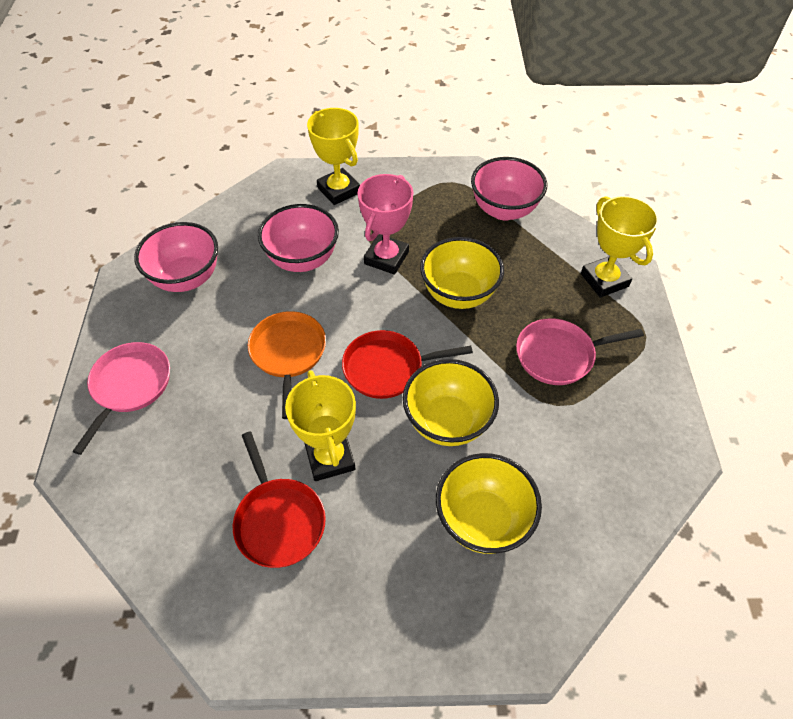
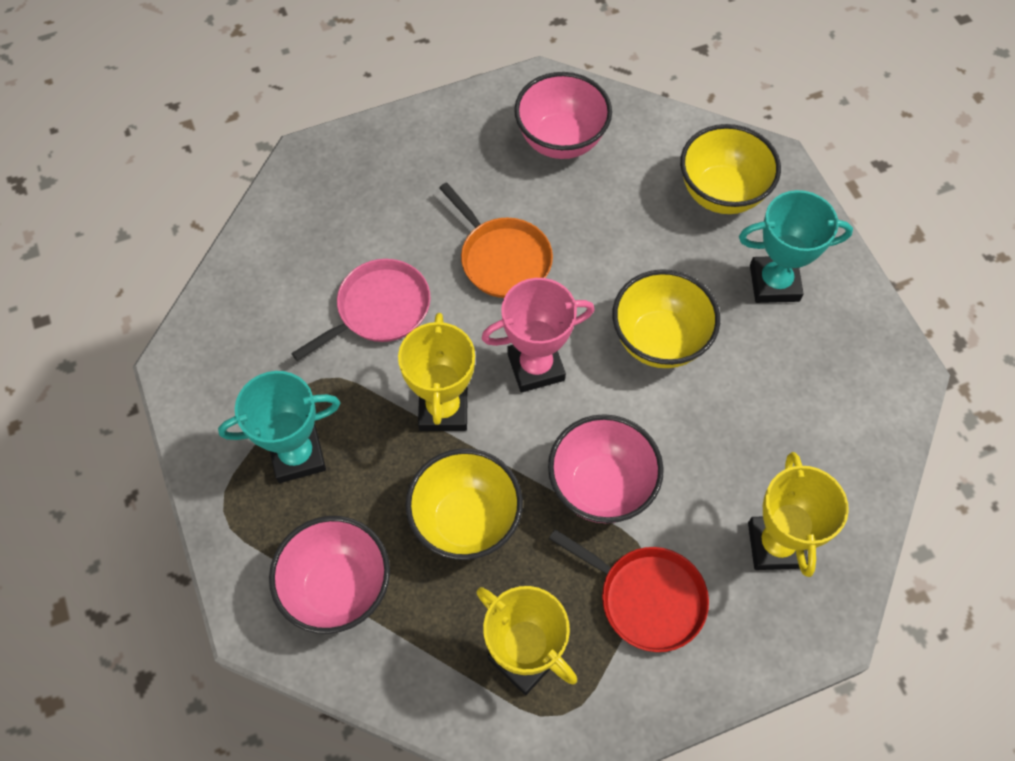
pink pan: [72,342,170,455] [516,318,644,385] = 2 -> [291,259,431,361] = 1
red pan: [233,432,326,568] [342,330,473,399] = 2 -> [549,529,709,652] = 1
turquoise trophy: none = 0 -> [218,371,340,483] [739,190,853,303] = 2

